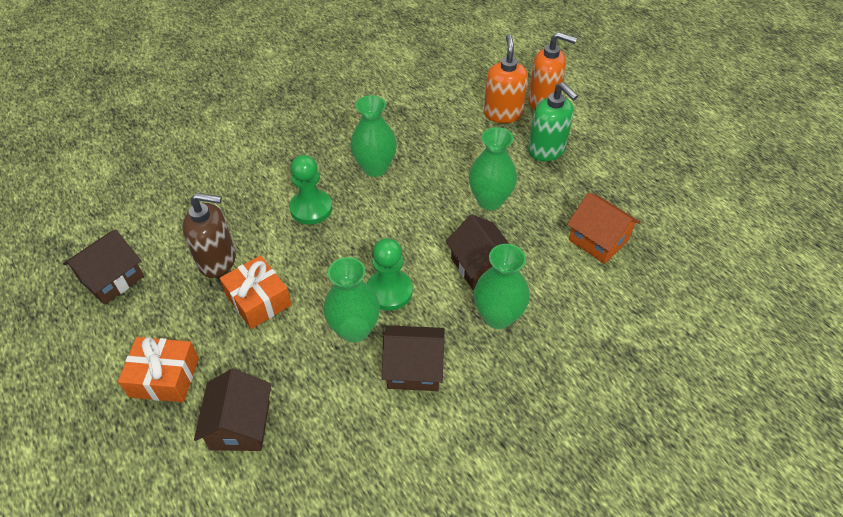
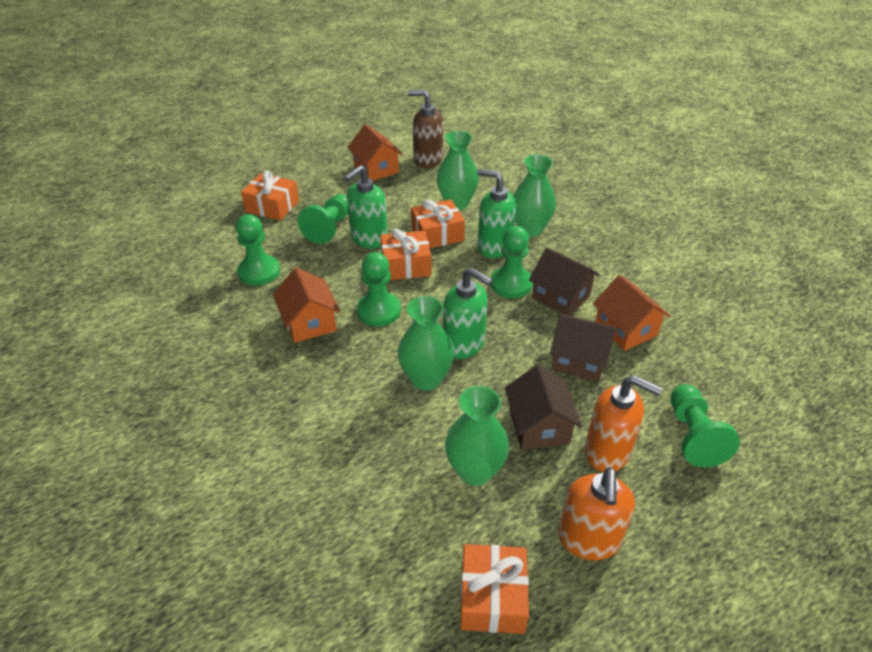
brown house: [63,229,144,305] [194,369,271,451] [382,325,445,391] [446,215,509,290] = 4 -> [505,365,582,450] [529,248,600,316] [550,314,616,382] = 3
green pawn: [289,155,332,224] [367,238,413,311] = 2 -> [236,214,280,286] [298,194,348,244] [357,252,401,326] [490,226,533,298] [670,384,740,467] = 5
green soap dispenser: [528,82,578,161] = 1 -> [344,165,388,249] [443,267,493,359] [477,169,516,258] = 3
orange gift: [118,337,199,402] [219,255,292,329] = 2 -> [241,170,299,221] [380,229,431,280] [411,199,465,248] [460,544,529,634] = 4
orange house: [567,192,641,264] = 1 -> [273,268,340,343] [347,124,403,181] [593,275,671,351] = 3

